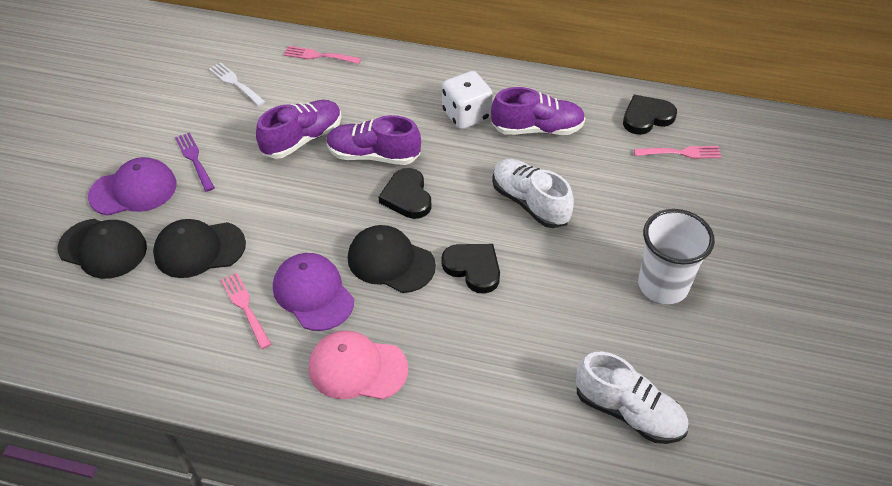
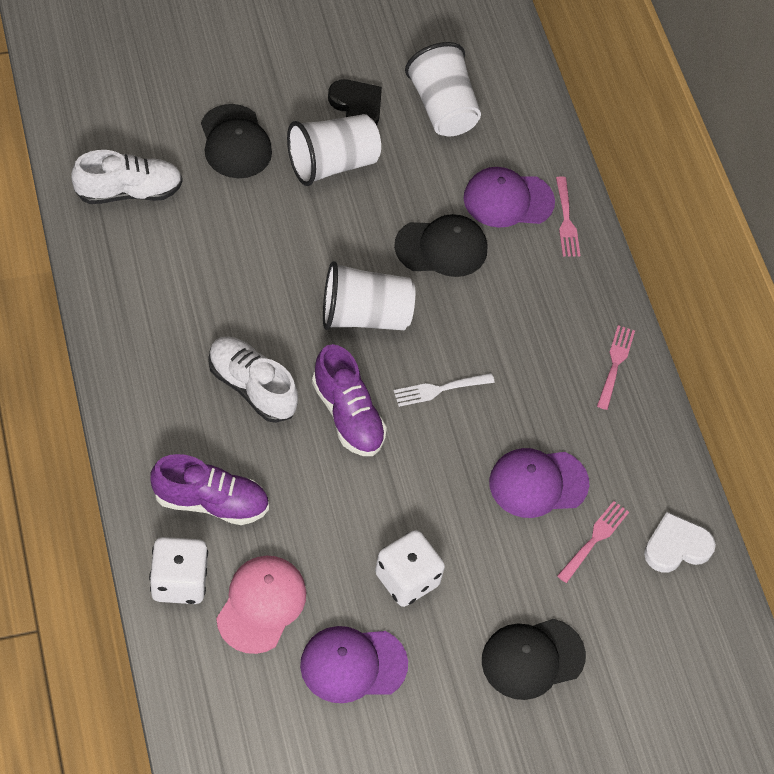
black heart: [379,168,431,219] [442,244,500,294] [623,95,677,135] = 3 -> [328,79,382,126] = 1
purple cap: [88,157,176,216] [273,253,354,331] = 2 -> [300,626,408,703] [463,167,555,228] [489,448,589,518] = 3
purple fork: [175,132,215,192] = 1 -> none = 0
purple shoe: [256,100,342,159] [326,115,421,165] [491,87,585,135] = 3 -> [150,454,269,525] [312,344,387,456] = 2
white cup: [638,209,715,304] = 1 -> [287,114,381,186] [323,261,415,330] [405,42,481,137] = 3
white dice: [442,71,493,129] = 1 -> [149,537,208,604] [375,530,445,607] = 2
white heart: none = 0 -> [644,512,716,573] = 1

